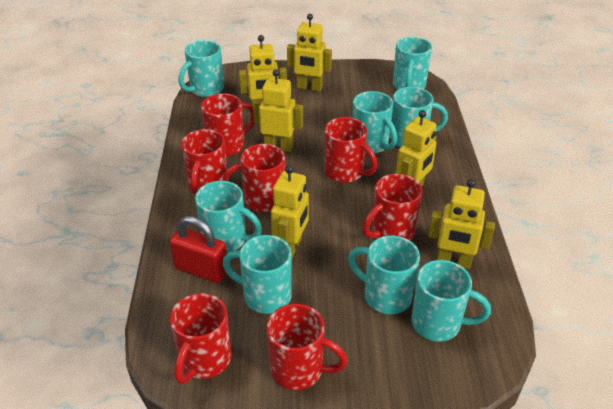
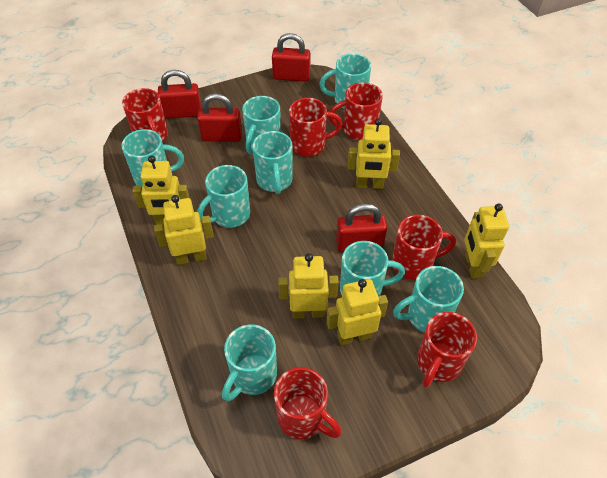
red mug: [170,293,232,384] [181,129,227,196] [201,93,254,157] [222,144,285,212] [267,304,348,390] [325,117,377,183] [363,174,422,241] = 7 -> [122,88,168,142] [274,367,342,440] [289,98,342,157] [329,82,383,140] [392,215,456,280] [417,312,477,388] = 6
red padlock: [169,216,227,283] = 1 -> [158,70,202,119] [197,93,242,142] [272,33,310,82] [336,203,387,253] = 4

